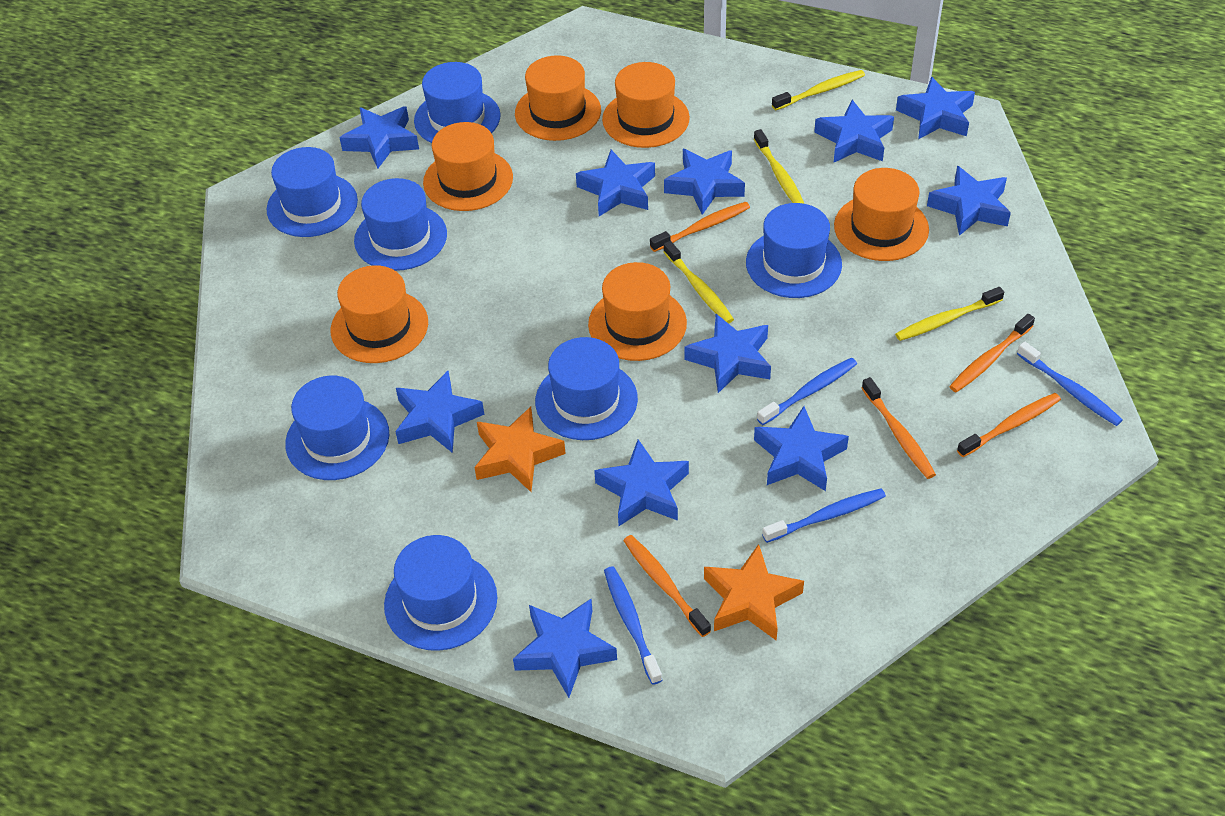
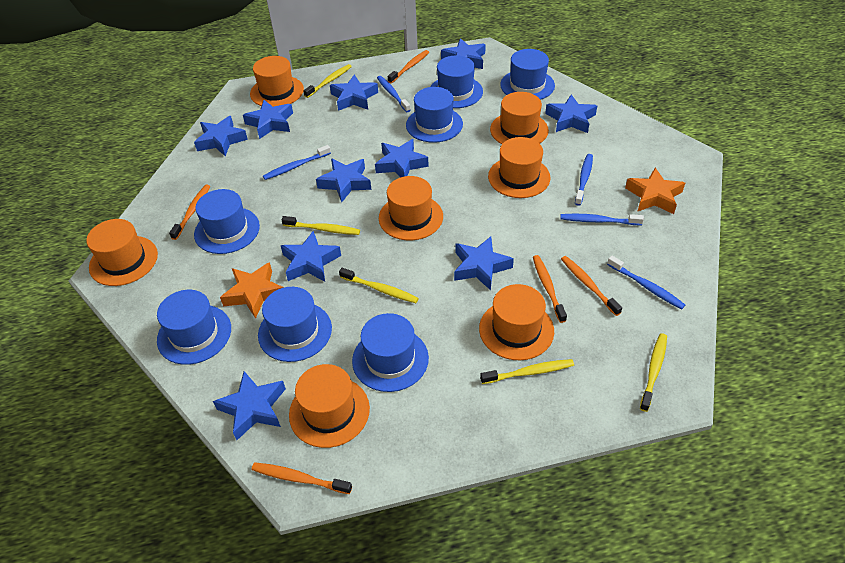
blue star: [339,106,419,169] [395,371,484,453] [513,599,617,698] [576,150,655,216] [594,439,689,526] [664,149,745,215] [685,314,771,393] [754,406,849,491] [814,100,894,162] [896,76,975,139] [927,166,1011,236] = 11 -> [194,116,248,156] [213,371,286,440] [243,100,293,139] [281,231,341,282] [316,159,371,202] [330,75,378,111] [375,139,429,177] [441,38,486,69] [454,236,514,290] [545,95,597,133] = 10
blue toothbrush: [604,566,662,685] [757,358,857,425] [762,489,886,543] [1017,341,1123,426] = 4 -> [263,145,331,180] [377,76,411,112] [560,214,644,225] [575,154,593,206] [607,256,685,309] = 5
orange hat: [331,265,428,363] [423,122,513,211] [515,55,601,141] [588,262,687,361] [602,62,690,148] [834,168,929,261] = 6 -> [86,219,158,286] [250,56,304,107] [289,364,370,448] [379,176,443,240] [479,284,554,360] [488,137,550,198] [490,92,549,144] = 7
yellow toothbrush: [663,241,734,324] [754,129,804,204] [772,70,865,110] [895,287,1004,341] = 4 -> [281,216,360,235] [303,64,352,98] [339,268,419,303] [480,359,574,384] [640,333,667,412] = 5

